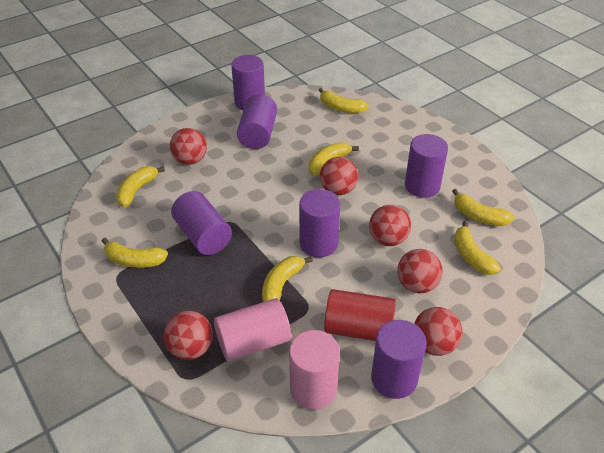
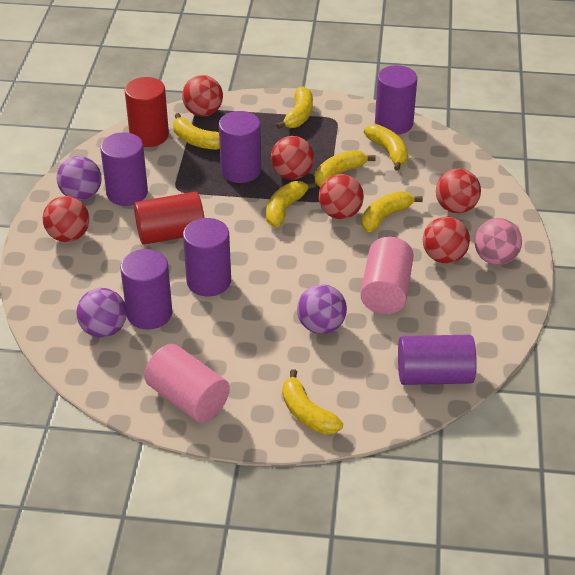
pink ball: none = 0 -> [474,218,522,265] = 1
purple ball: none = 0 -> [56,156,102,201] [76,288,127,338] [297,284,347,334] = 3
red cylinder: [324,289,396,341] = 1 -> [125,77,169,147] [134,192,204,245] = 2

